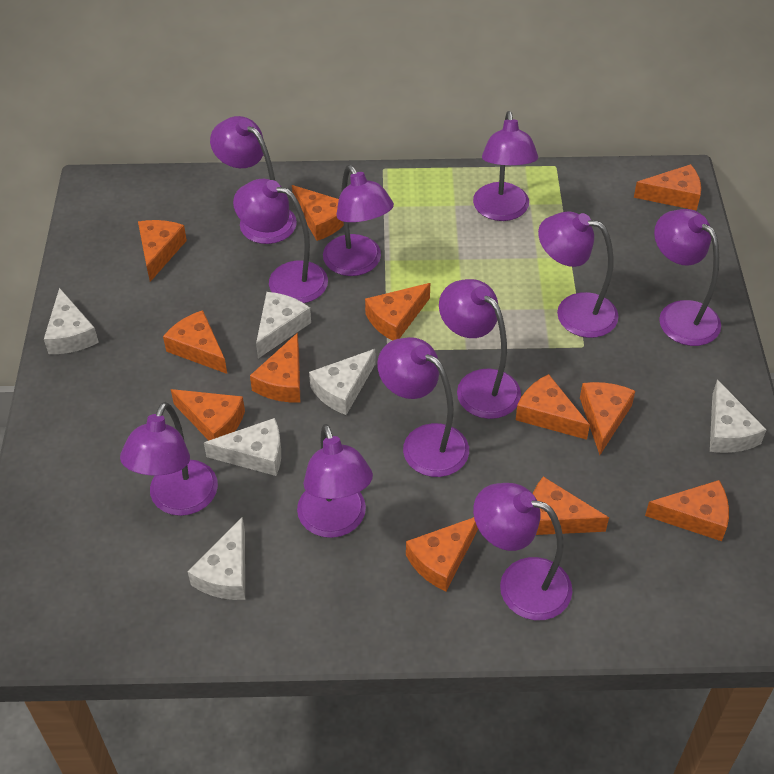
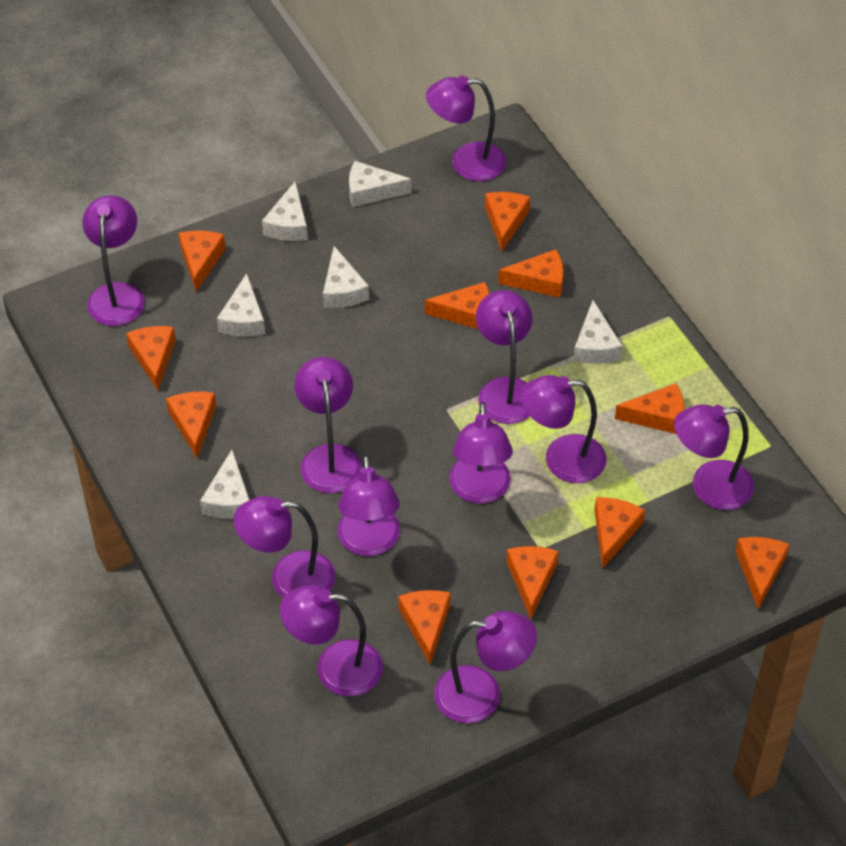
orange cheese: [138,220,187,282] [163,310,227,374] [171,389,245,440] [250,333,300,402] [292,185,344,241] [365,283,430,341] [406,517,478,591] [516,374,590,440] [533,476,609,535] [580,382,635,455] [634,164,701,211] [645,480,729,541] = 12 -> [126,326,176,390] [166,392,216,459] [178,231,226,292] [398,590,451,665] [425,282,489,329] [485,192,530,251] [498,249,563,298] [506,546,559,619] [594,497,645,569] [615,383,684,434] [735,537,790,610] = 11

